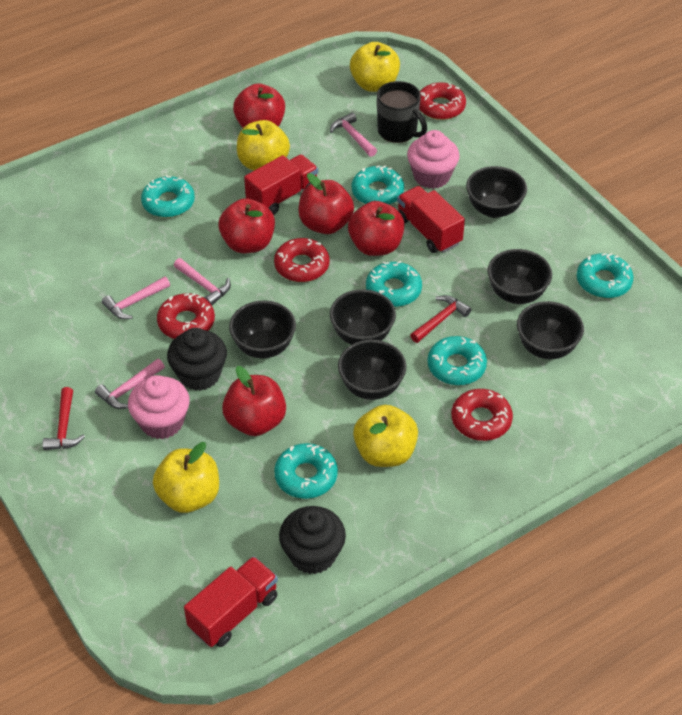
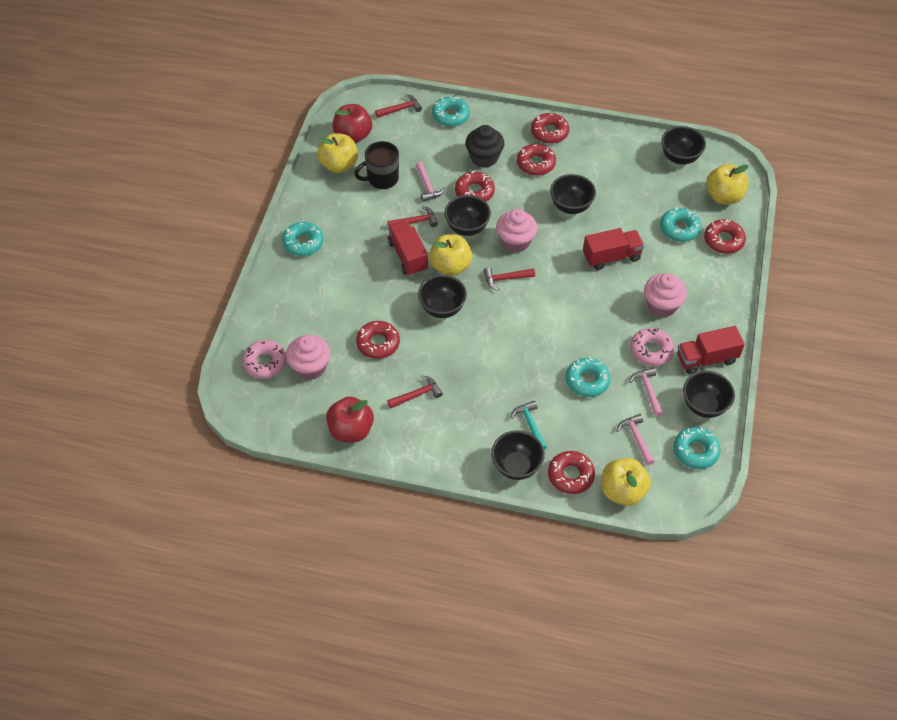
black cupcake: [167,328,227,391] [279,506,346,574] = 2 -> [465,125,504,168] = 1
pink cupcake: [128,375,190,439] [407,130,460,189] = 2 -> [286,335,330,380] [496,209,537,253] [644,273,687,317] = 3
pink donut: none = 0 -> [242,340,287,379] [630,328,674,366] = 2
pink hammer: [95,359,165,409] [102,276,170,319] [174,258,231,305] [330,112,377,157] = 4 -> [416,162,445,202] [617,414,655,465] [629,367,663,417] = 3
red apple: [218,198,275,253] [222,366,286,436] [233,83,285,128] [298,173,354,234] [348,201,404,256] = 5 -> [326,396,374,442] [332,104,372,143] = 2
red donut: [157,293,215,339] [274,238,330,282] [419,82,466,120] [451,389,513,441] = 4 -> [356,321,400,359] [455,171,495,202] [517,144,556,176] [531,113,569,144] [548,451,595,494] [704,219,746,254] = 6
red hammer: [43,387,85,450] [410,295,472,343] = 2 -> [375,94,422,118] [387,375,443,408] [388,206,438,227] [483,267,535,291] = 4
turquoise donut: [141,175,195,218] [274,443,338,499] [352,166,404,205] [366,261,422,307] [427,336,487,385] [576,253,633,298] = 6 -> [282,222,323,256] [432,96,470,127] [566,357,610,397] [660,207,701,242] [673,427,721,469] = 5
turquoise hammer: none = 0 -> [510,400,547,450] = 1

